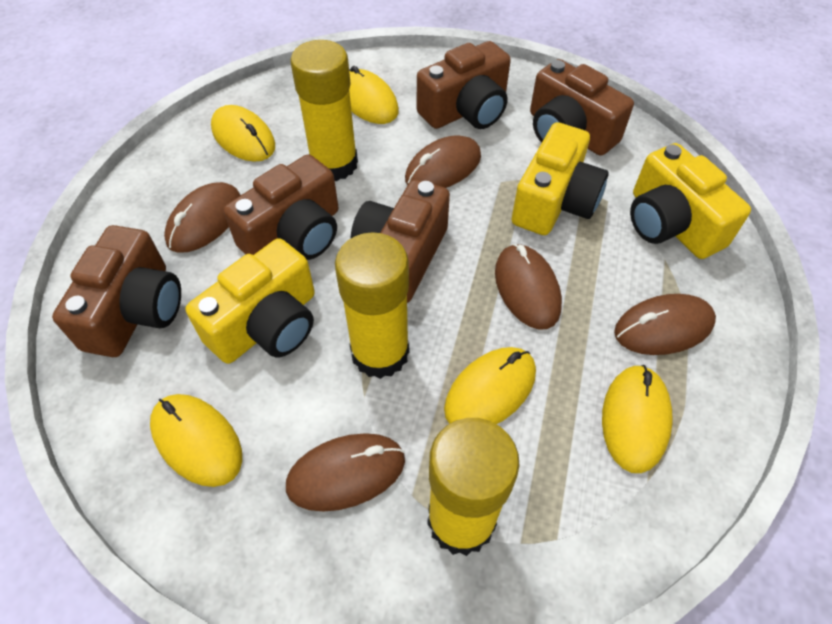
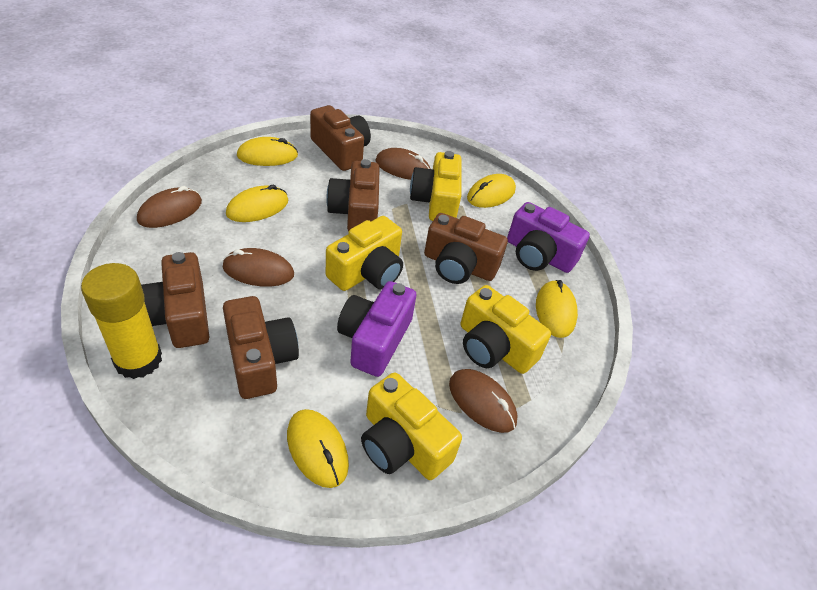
brown mouse: [164,182,241,253] [286,433,405,512] [405,136,481,188] [495,244,562,330] [614,294,716,355] = 5 -> [137,186,202,228] [223,248,294,287] [375,148,431,180] [449,369,518,433] = 4
purple camera: none = 0 -> [337,281,417,377] [507,202,590,273] = 2
yellow camera: [185,238,315,364] [512,122,609,235] [630,143,751,259] = 3 -> [326,216,403,291] [361,372,462,480] [410,151,462,221] [461,285,551,374] = 4
yellow glue stick: [290,40,358,181] [335,232,409,379] [427,418,519,556] = 3 -> [81,263,162,379] = 1

